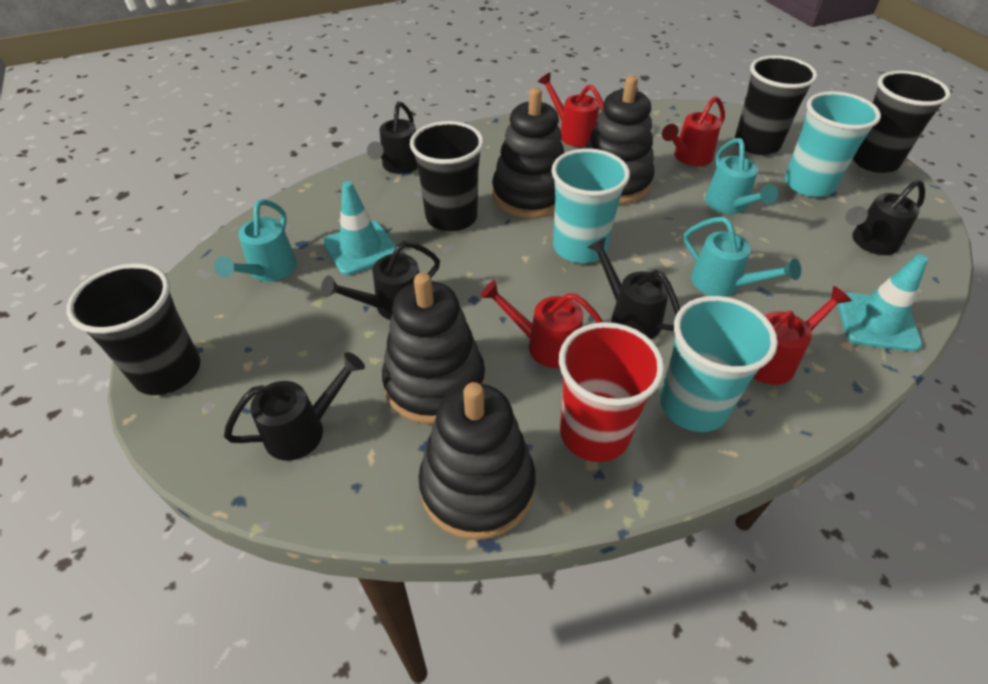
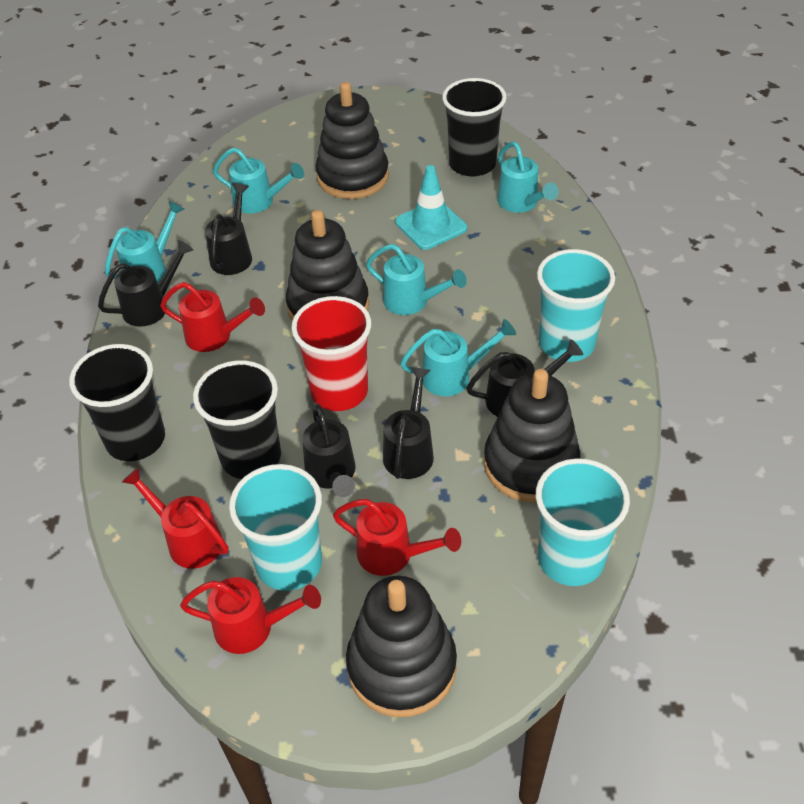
black cup: [67,263,200,395] [410,121,484,231] [735,55,817,155] [853,71,951,173] = 4 -> [69,344,165,461] [193,360,281,479] [442,78,507,176] = 3
turquoise traffic cone: [323,181,396,275] [838,254,928,351] = 2 -> [395,165,467,250] = 1
turquoise watering can: [214,199,297,282] [683,217,801,297] [705,138,778,214] = 3 -> [105,201,185,283] [213,147,304,213] [366,244,467,315] [400,319,516,396] [497,142,559,213] = 5

